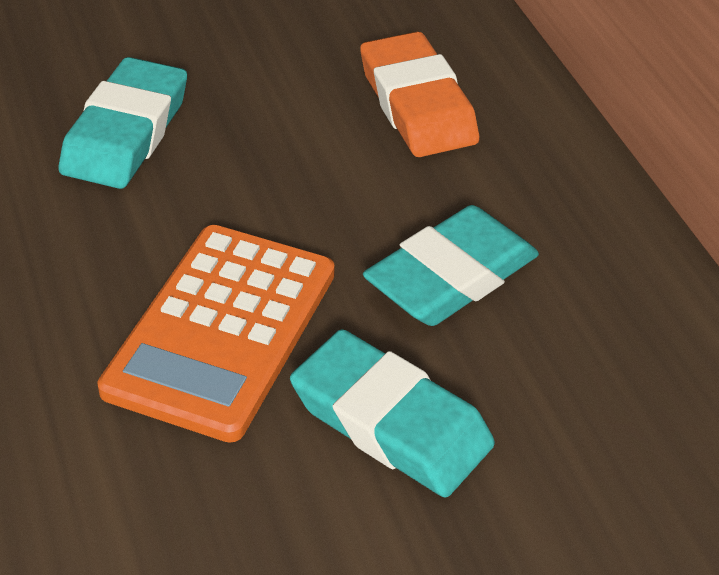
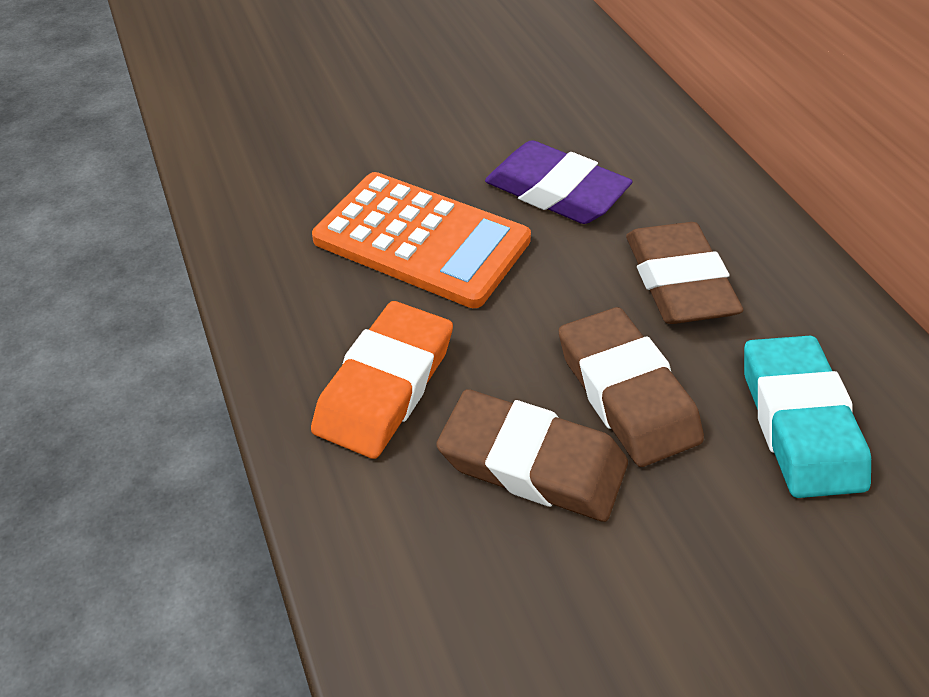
brown eraser: none = 0 -> [436,389,628,522] [559,307,704,467] [626,222,744,324] = 3
purple eraser: none = 0 -> [485,140,633,224] = 1
turquoise eraser: [58,57,187,189] [290,329,495,498] [363,205,539,326] = 3 -> [744,335,871,498] = 1

